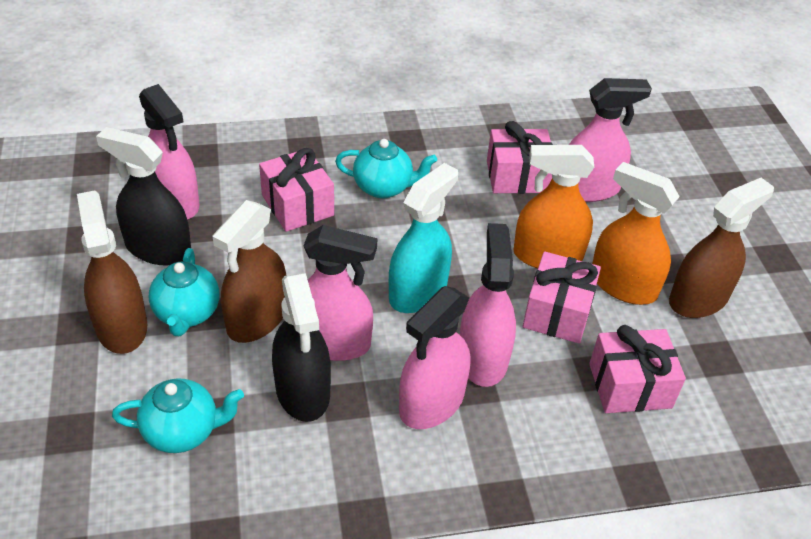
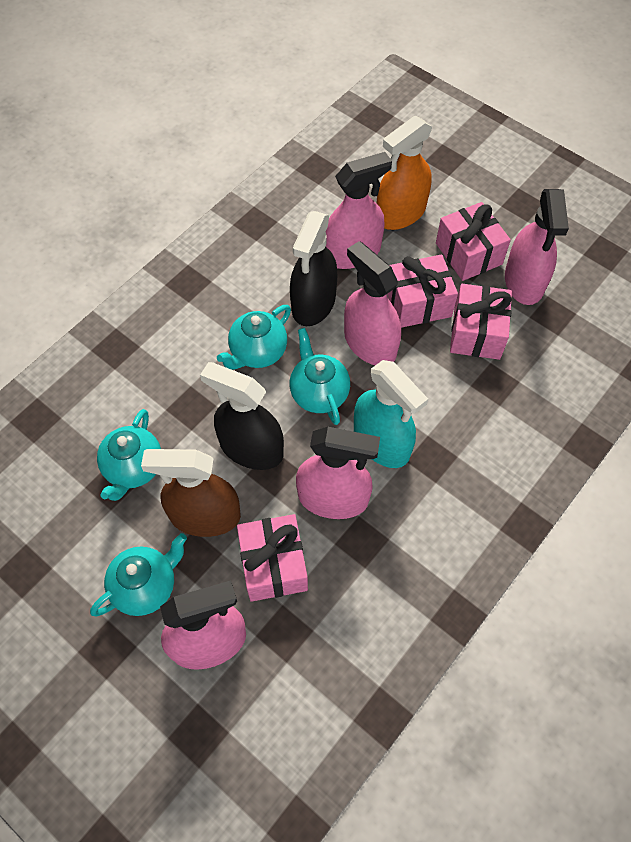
brown spray bottle: [77,191,147,354] [212,200,287,343] [669,178,774,318] = 3 -> [141,449,241,537] = 1
orange spray bottle: [513,145,594,268] [592,162,680,305] = 2 -> [377,116,432,230] = 1
turquoise teapot: [112,378,244,453] [149,248,219,336] [335,139,437,199] = 3 -> [90,533,187,617] [97,409,161,501] [217,305,291,370] [290,328,350,425] = 4

